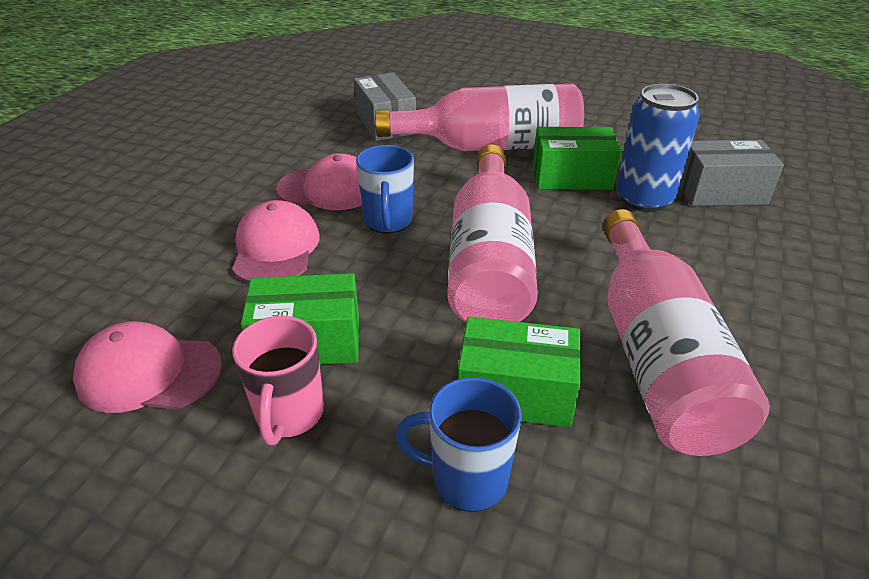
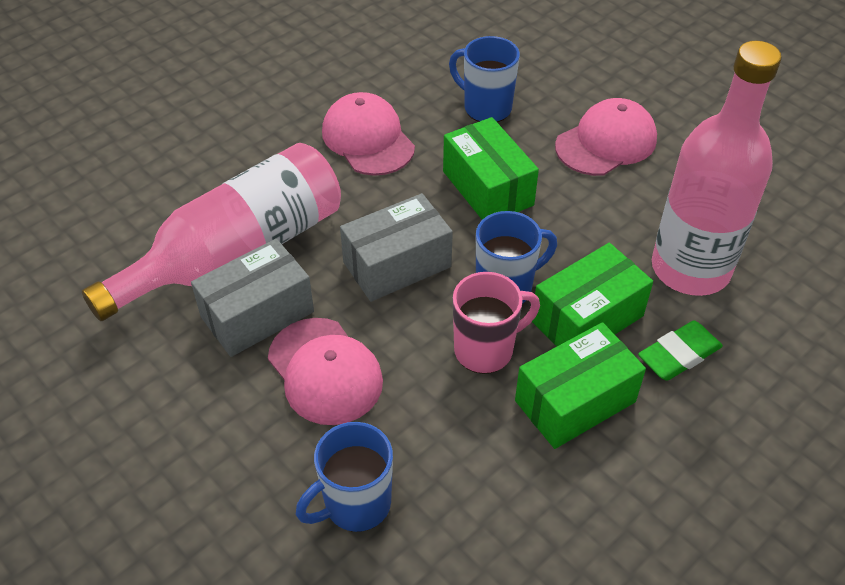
blue can: [616,84,700,212] = 1 -> none = 0
blue mug: [356,145,414,234] [395,377,522,512] = 2 -> [296,422,393,532] [449,36,520,122] [476,211,557,304] = 3
green eraser: none = 0 -> [638,321,723,381] = 1
pink bottle: [375,84,584,151] [447,144,538,322] [603,209,770,456] = 3 -> [82,143,341,321] [652,41,782,296] = 2

